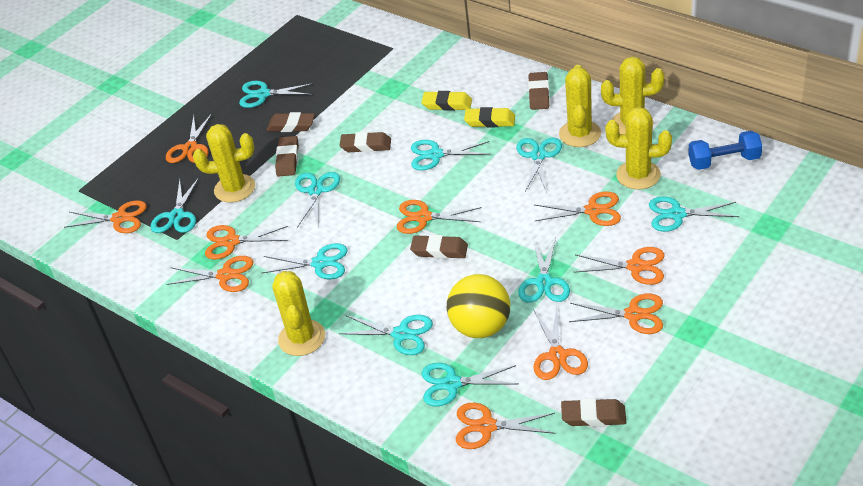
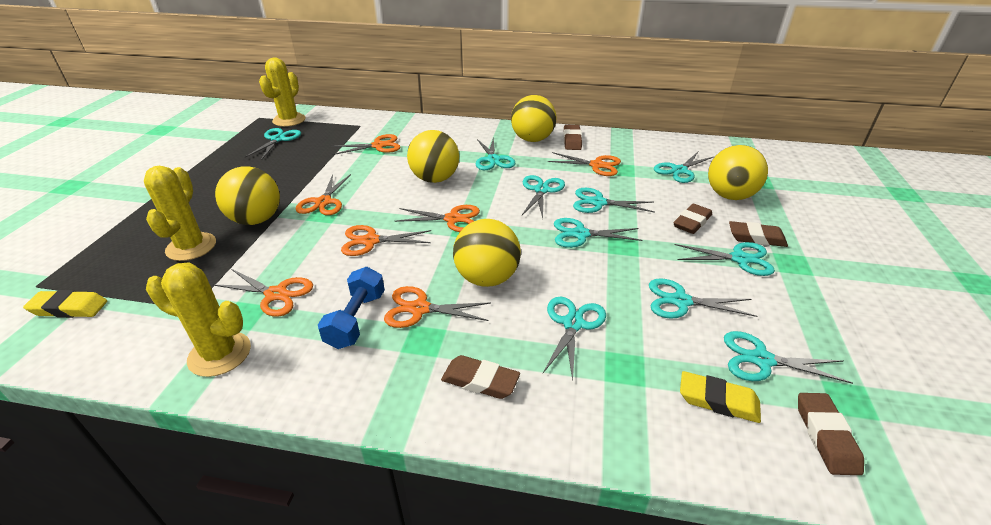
brown eraser: [267,112,315,132] [275,136,299,177] [340,132,391,152] [410,235,468,259] [528,72,549,110] [561,398,626,427] = 6 -> [441,355,520,399] [564,125,582,150] [673,204,712,234] [729,221,788,247] [798,393,864,475] = 5
orange scissors: [64,200,147,233] [166,113,212,163] [166,256,254,292] [205,225,288,260] [397,200,482,234] [456,403,556,449] [533,307,588,380] [535,191,621,226] [569,294,663,334] [573,247,664,285] = 10 -> [213,269,313,317] [295,174,351,215] [331,134,400,155] [341,225,431,256] [384,286,491,328] [395,205,480,232] [548,152,621,176] = 7
yellow ball: [447,274,510,338] = 1 -> [215,166,280,225] [407,130,459,183] [453,219,521,287] [511,95,557,142] [708,145,768,200] = 5
yellow cactus: [193,124,255,203] [272,271,325,356] [559,65,601,147] [601,57,664,134] [606,107,672,190] = 5 -> [144,166,216,261] [146,262,251,377] [259,58,306,127] = 3

